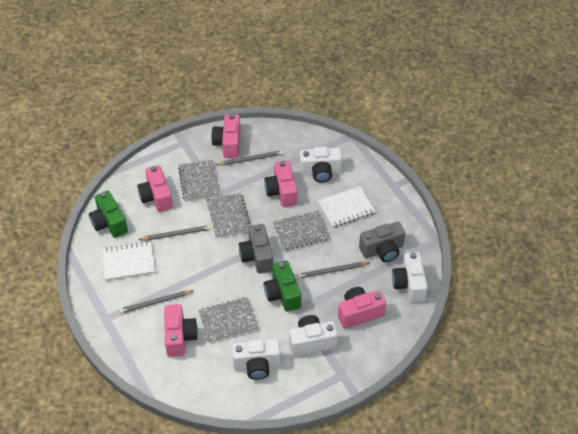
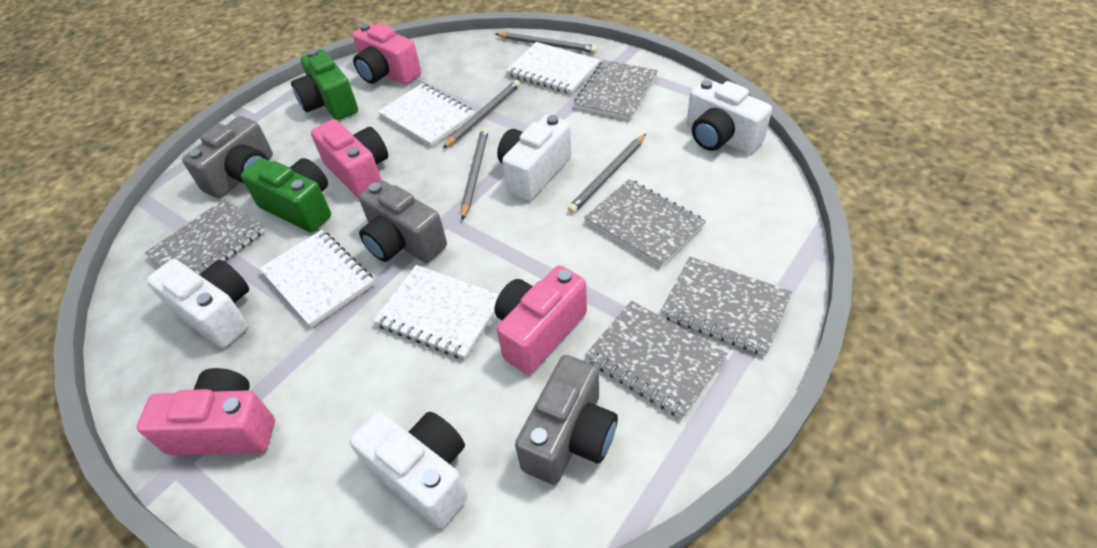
grey camera: [239,224,273,273] [359,222,405,262] = 2 -> [182,116,273,198] [359,180,447,263] [515,355,618,485] = 3
grey notebook: [178,160,219,202] [199,297,258,343] [206,193,251,238] [273,210,330,251] = 4 -> [145,199,265,274] [574,60,658,120] [584,179,706,267] [585,301,728,419] [660,257,792,356] = 5
pink camera: [137,165,173,212] [164,304,198,357] [211,114,241,158] [264,160,297,207] [338,287,386,329] = 5 -> [137,368,275,455] [311,119,388,198] [353,23,421,85] [494,266,587,374] = 4
white notebook: [102,242,155,281] [318,186,376,228] = 2 -> [259,230,375,328] [373,265,499,359] [378,84,475,147] [506,42,600,95] = 4

